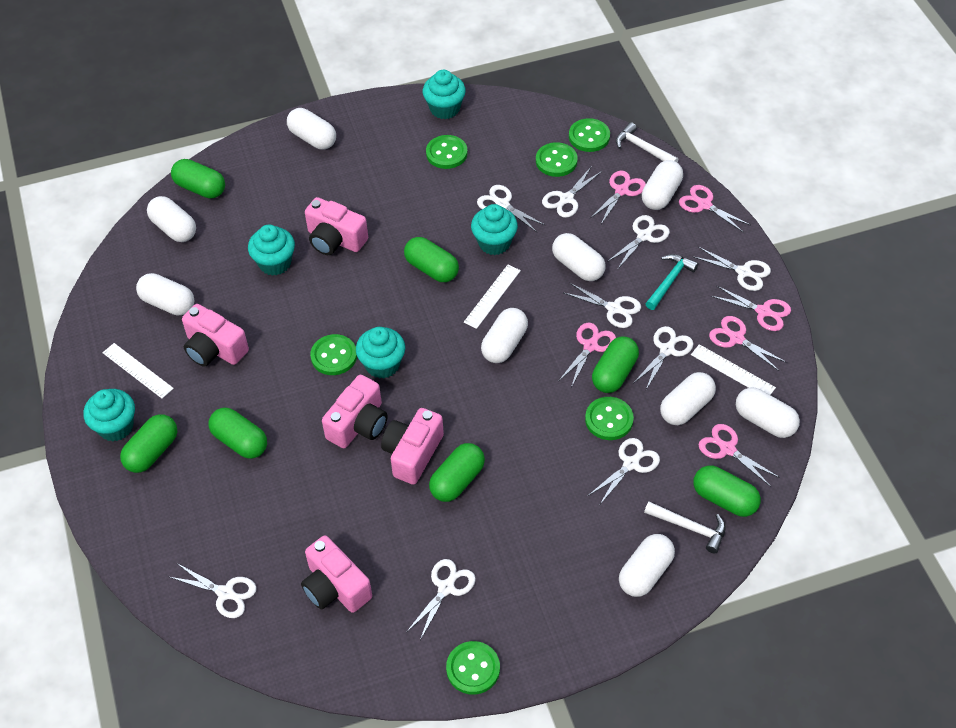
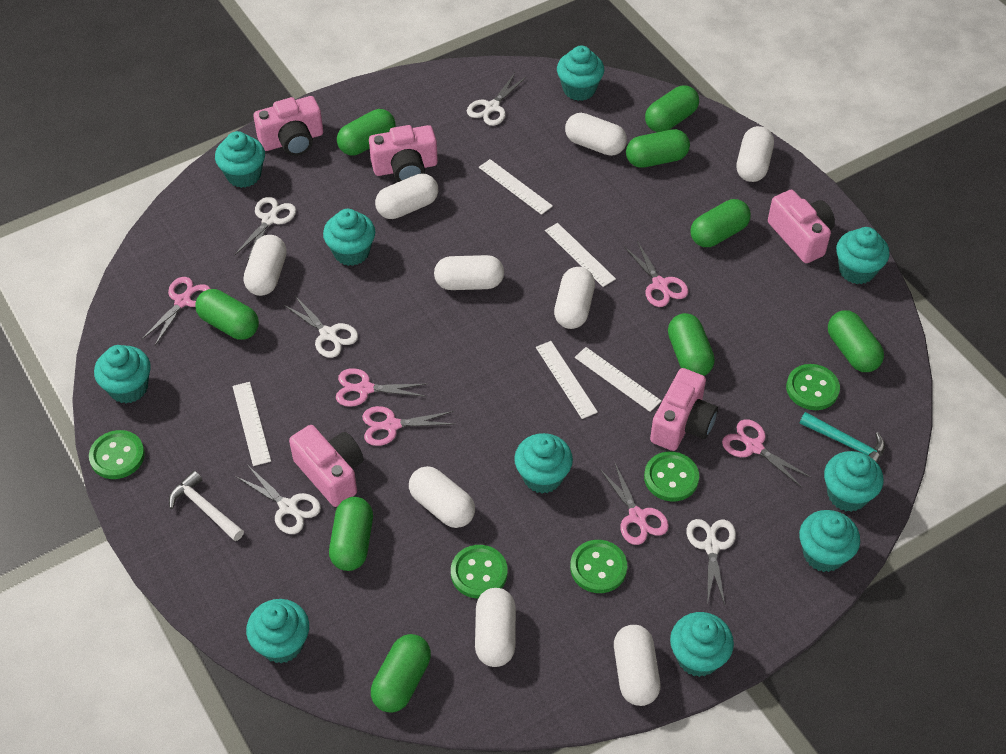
green button: [310,334,357,375] [426,135,468,169] [446,641,500,695] [536,142,577,177] [569,118,610,152] [585,397,634,440] = 6 -> [89,430,145,479] [451,545,508,599] [570,540,627,593] [644,452,699,501] [786,364,840,410] = 5
green capsule: [120,414,177,473] [171,159,225,198] [209,408,267,459] [404,237,459,282] [429,443,485,502] [592,337,639,393] [693,466,761,517] = 7 -> [195,289,259,340] [329,497,373,571] [337,109,396,155] [371,634,431,713] [626,129,690,168] [645,85,699,132] [668,313,715,376] [690,199,751,247] [828,310,884,372] = 9
turquoise cupcake: [83,389,135,442] [248,225,295,276] [356,327,405,379] [423,70,466,119] [471,204,518,255] = 5 -> [94,345,151,403] [215,131,265,188] [246,599,309,663] [323,209,375,266] [514,433,573,493] [557,46,604,101] [670,612,734,677] [799,510,860,572] [824,451,884,512] [836,227,890,284] = 10
white hammer: [616,122,678,163] [644,502,726,554] = 2 -> [169,471,244,541] = 1
white ruler: [102,343,174,399] [464,265,521,329] [691,344,776,395] = 3 -> [232,382,271,466] [479,159,553,215] [536,341,598,419] [545,223,616,287] [575,347,661,412] = 5
white scissors: [170,564,257,618] [407,559,476,640] [477,185,546,232] [542,166,602,218] [564,282,641,328] [588,438,660,504] [607,215,670,270] [634,326,693,389] [694,247,771,291] = 9 -> [234,197,296,261] [237,466,321,534] [284,296,358,358] [467,73,526,126] [686,519,736,605] = 5

